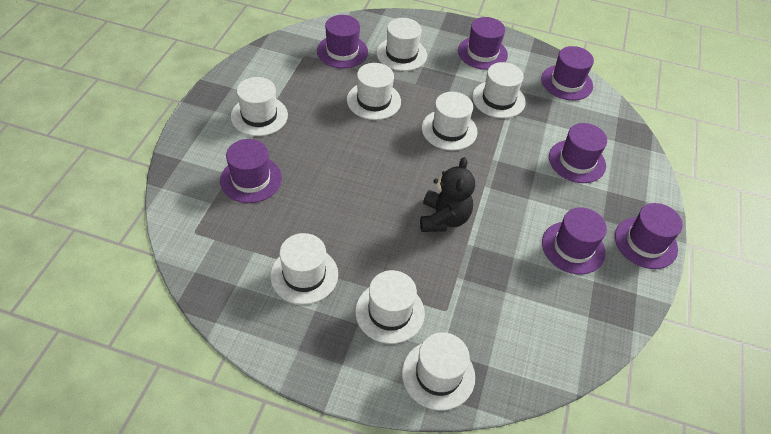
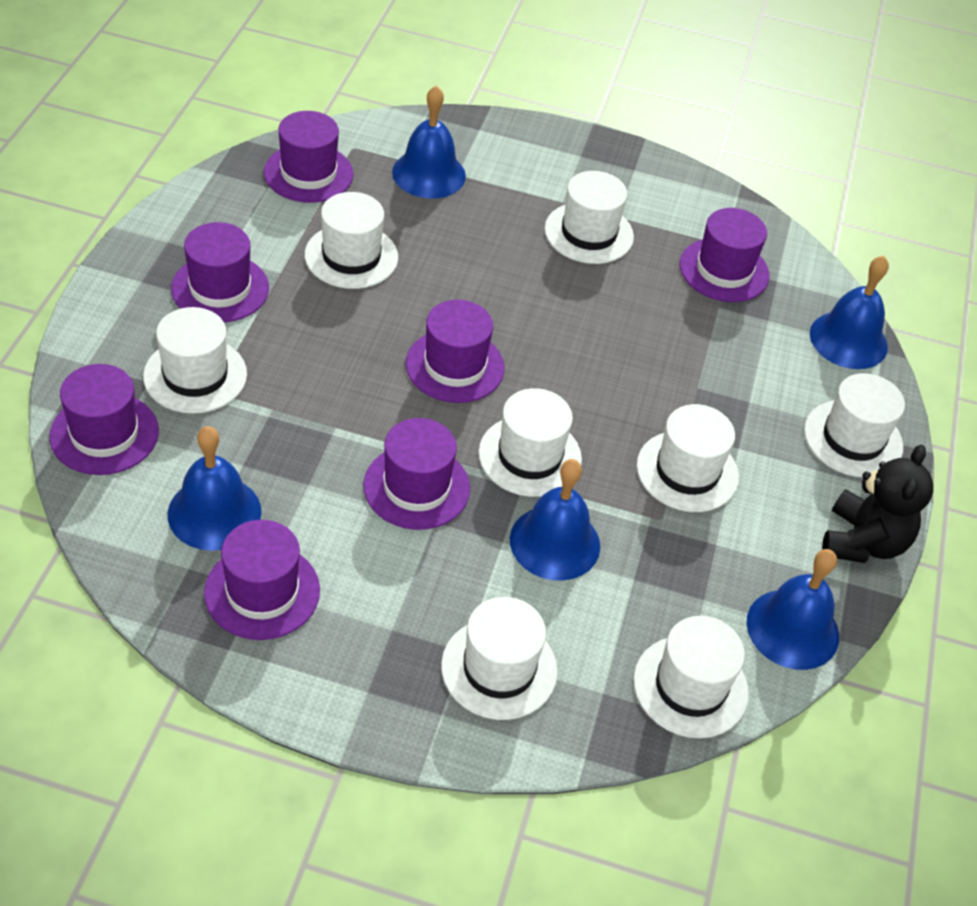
blue bell: none = 0 -> [168,426,261,551] [392,86,466,199] [510,459,600,581] [747,549,839,670] [810,256,889,369] = 5

